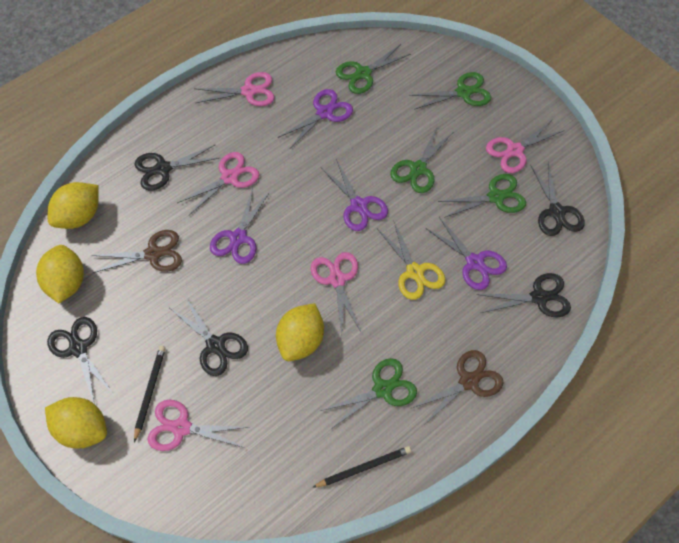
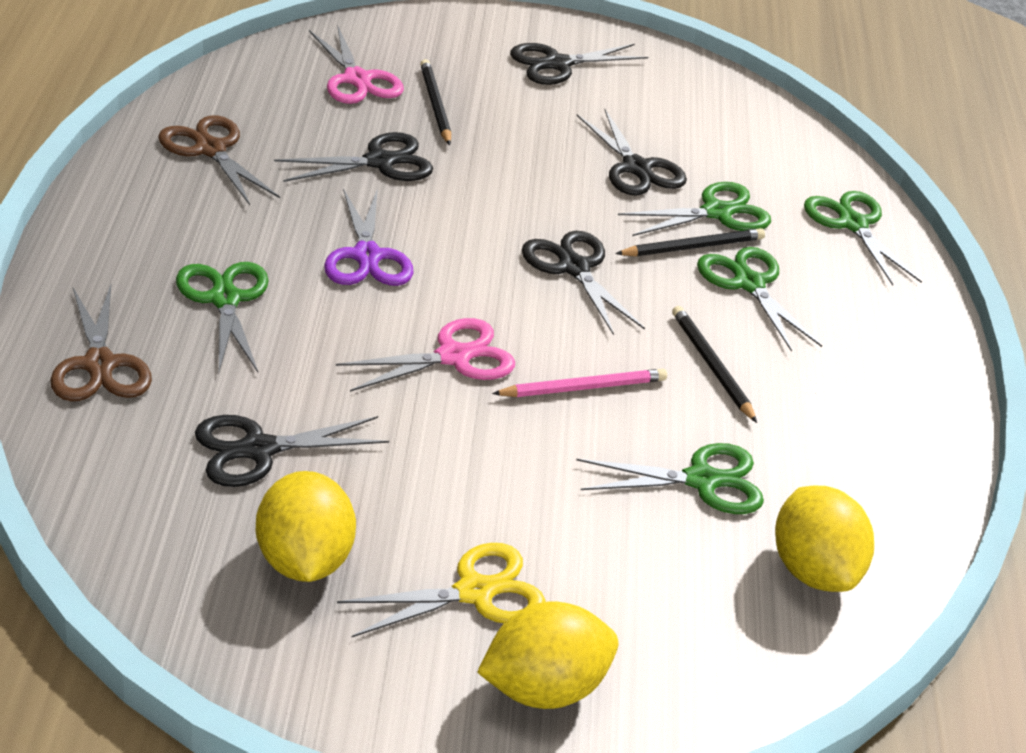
black pencil: [134,346,166,442] [312,446,411,488] = 2 -> [420,59,451,145] [615,228,765,256] [672,306,757,423] = 3
pink pencil: none = 0 -> [492,369,667,397] = 1
pink scissors: [148,400,249,451] [177,152,260,215] [194,72,275,106] [310,252,361,335] [486,119,565,173] = 5 -> [309,25,404,104] [336,318,515,392] = 2
purple scissors: [210,188,270,264] [278,89,353,148] [321,159,388,231] [425,217,507,290] = 4 -> [324,188,414,286] = 1
yellow lemon: [36,245,84,303] [45,397,107,448] [48,182,99,229] [276,303,324,361] = 4 -> [256,471,356,582] [477,601,618,709] [775,486,874,592] = 3

